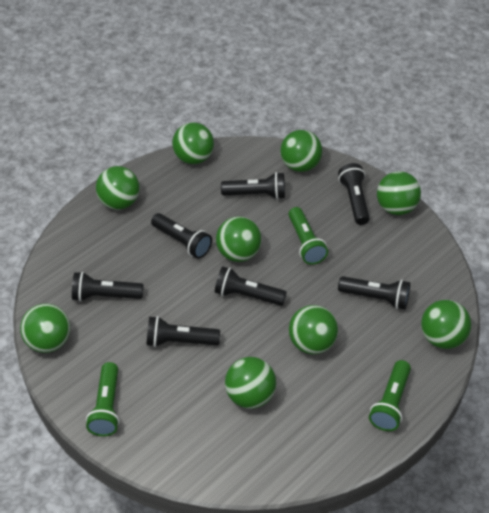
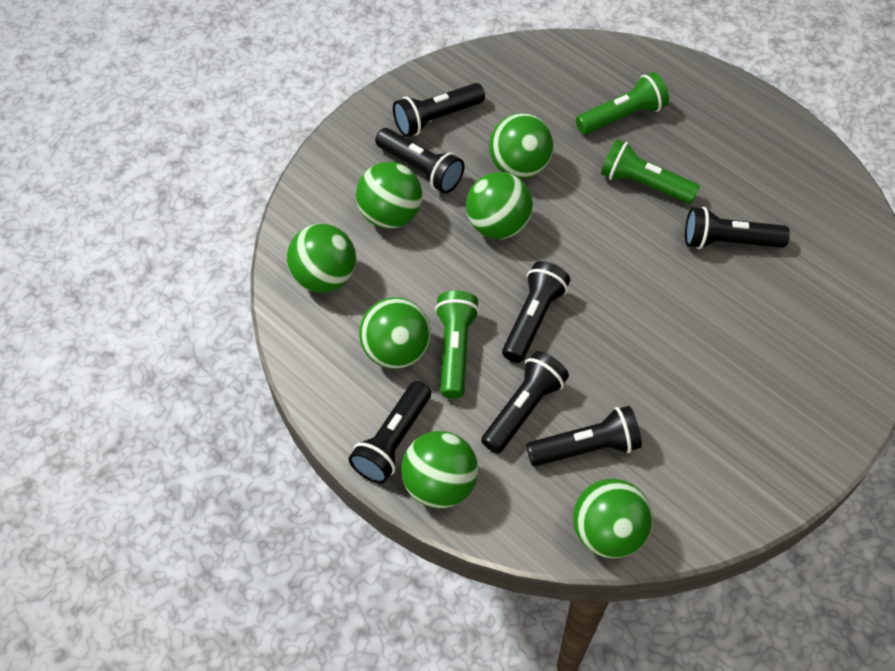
green ball: [20,304,70,353] [96,166,140,210] [172,122,214,164] [216,216,261,262] [225,357,276,409] [280,130,322,172] [289,305,338,354] [377,171,421,215] [421,300,471,349] = 9 -> [287,224,356,293] [356,162,422,229] [359,297,431,369] [401,431,478,509] [466,172,533,239] [489,113,554,179] [573,479,653,559] = 7

